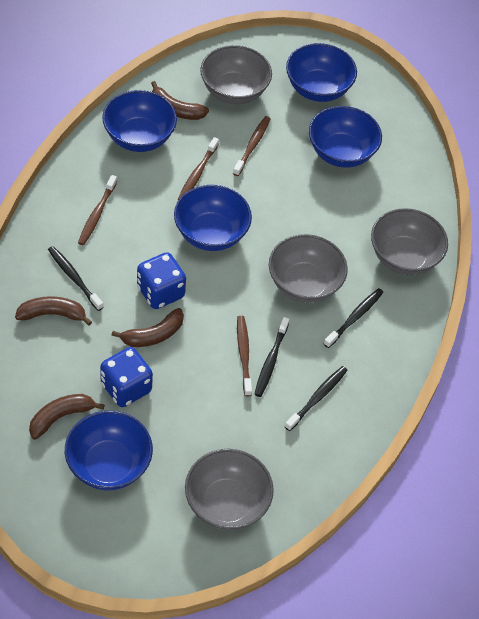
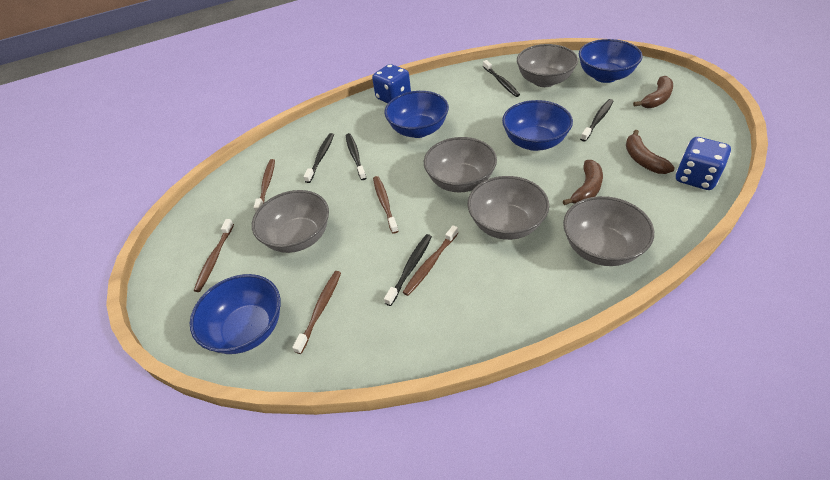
black toothbrush: [48,246,103,311] [254,317,289,397] [285,366,348,431] [324,288,383,348] = 4 -> [303,133,334,183] [345,133,366,180] [384,234,432,306] [483,60,520,97] [580,99,614,142] = 5
blue bowl: [65,411,153,491] [102,90,177,152] [174,185,252,251] [286,43,357,102] [309,106,382,168] = 5 -> [190,274,281,354] [385,91,449,138] [502,100,573,151] [579,39,643,83] = 4
brown banana: [15,296,92,326] [29,394,105,440] [111,308,184,347] [151,81,209,120] = 4 -> [563,160,603,205] [626,130,675,174] [633,76,673,108] = 3
brown toothbrush: [78,175,117,245] [178,137,219,200] [233,116,271,176] [237,316,252,397] = 4 -> [194,219,234,292] [254,159,275,212] [292,271,341,354] [373,176,398,234] [403,225,458,296] = 5
grey bowl: [185,449,274,530] [200,45,272,104] [269,234,348,303] [371,208,448,275] = 4 -> [252,190,329,253] [424,137,497,193] [467,176,549,240] [517,44,578,87] [563,196,654,266] = 5

